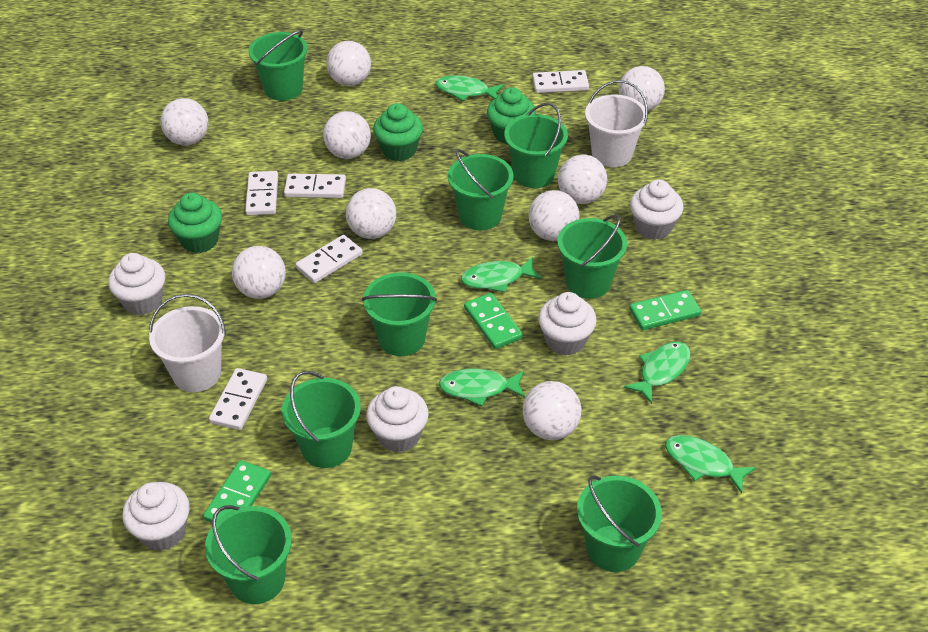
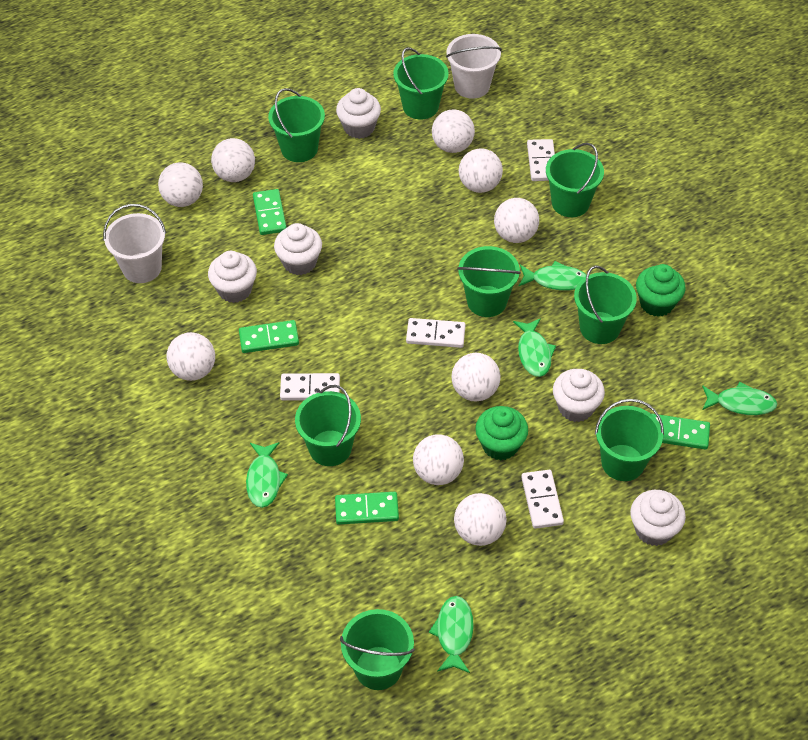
green cupcake: [168,193,222,253] [373,103,423,161] [487,87,536,144] = 3 -> [475,406,528,460] [636,264,686,317] = 2
green domino: [203,460,271,523] [464,293,523,349] [629,290,701,330] = 3 -> [239,320,299,353] [253,189,287,235] [335,492,399,525] [652,414,710,450] = 4
white domino: [209,368,267,430] [245,171,278,215] [284,174,346,198] [296,235,363,283] [532,70,589,93] = 5 -> [280,373,340,401] [406,318,466,348] [521,470,564,529] [527,139,555,181] = 4

